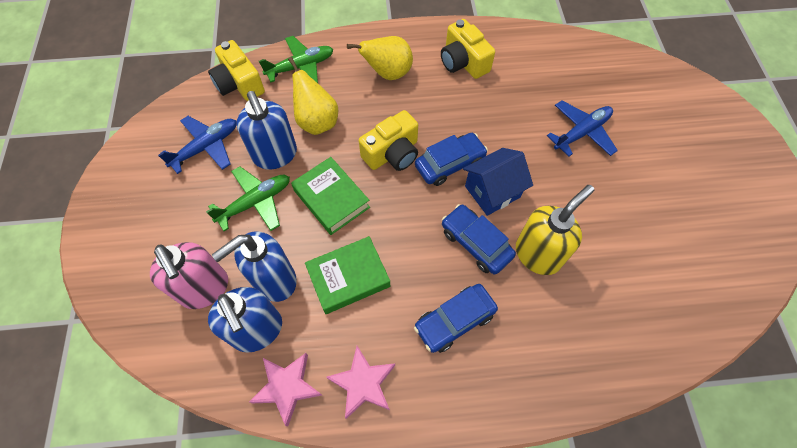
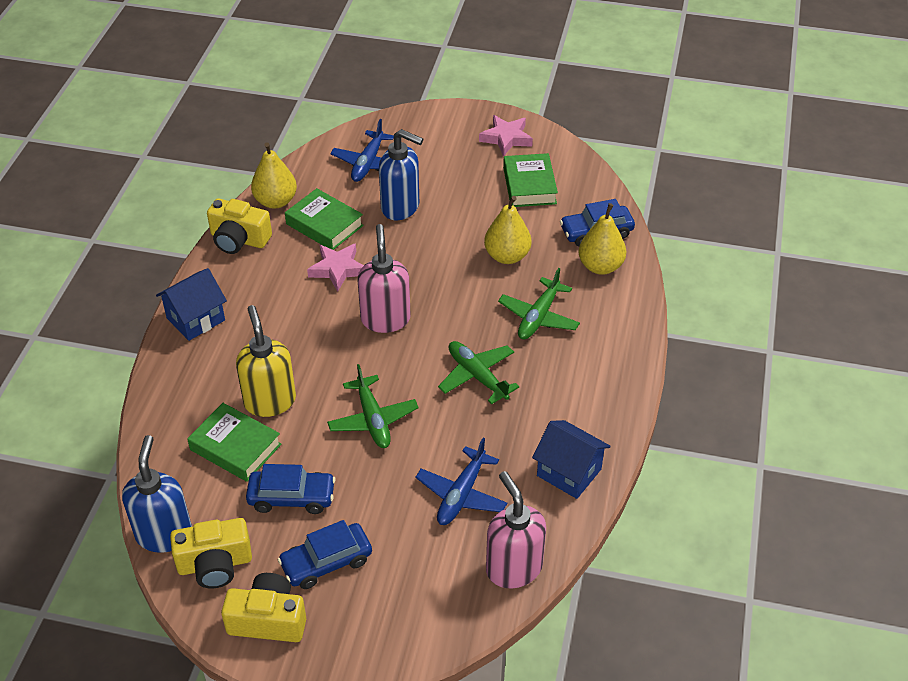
blue house: [463,148,533,216] = 1 -> [156,268,227,341] [532,420,611,499] = 2
blue soap dispenser: [208,287,282,353] [212,231,297,302] [236,91,297,170] = 3 -> [122,435,192,553] [379,129,423,220] = 2
green book: [291,157,370,235] [305,236,390,314] = 2 -> [187,403,282,482] [285,188,364,250] [503,153,558,207] = 3
green plane: [206,166,290,231] [259,36,333,83] = 2 -> [327,364,419,448] [438,341,520,404] [498,268,580,339] = 3
pink soap dispenser: [150,242,228,309] = 1 -> [357,224,411,333] [486,471,546,588] = 2
yellow pear: [288,57,338,135] [347,36,413,80] = 2 -> [251,142,297,209] [484,196,532,264] [579,203,626,275] = 3

